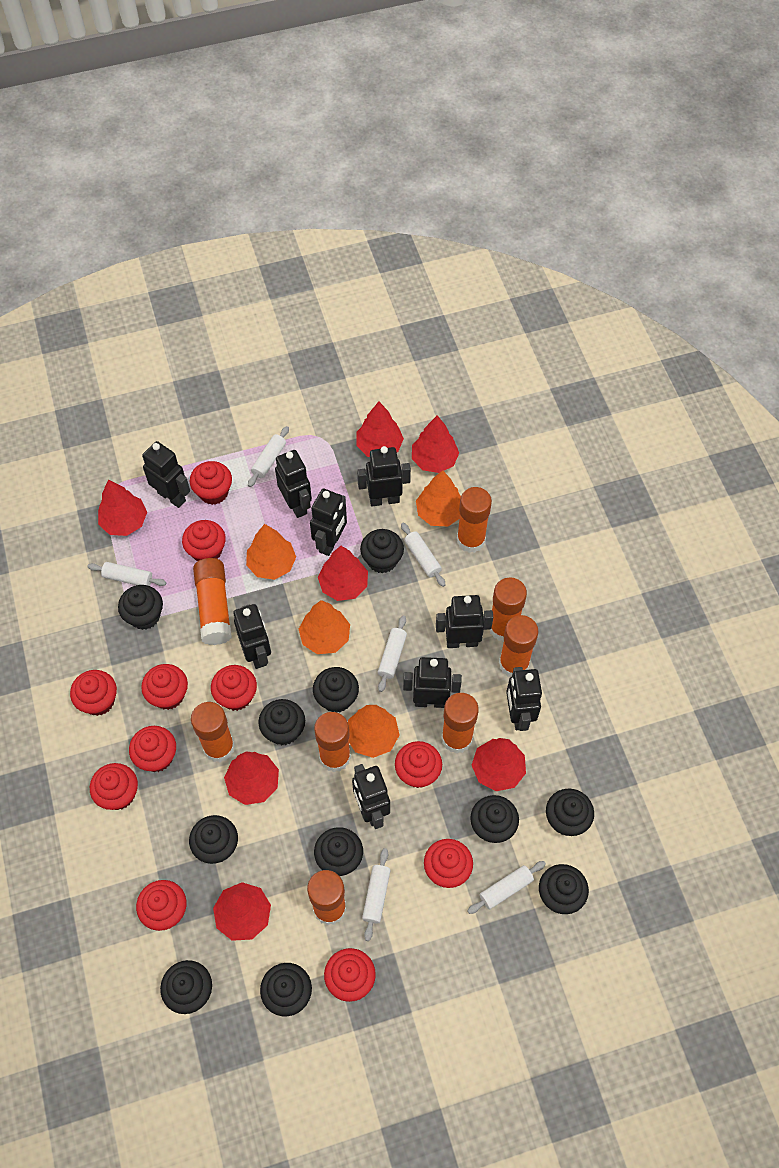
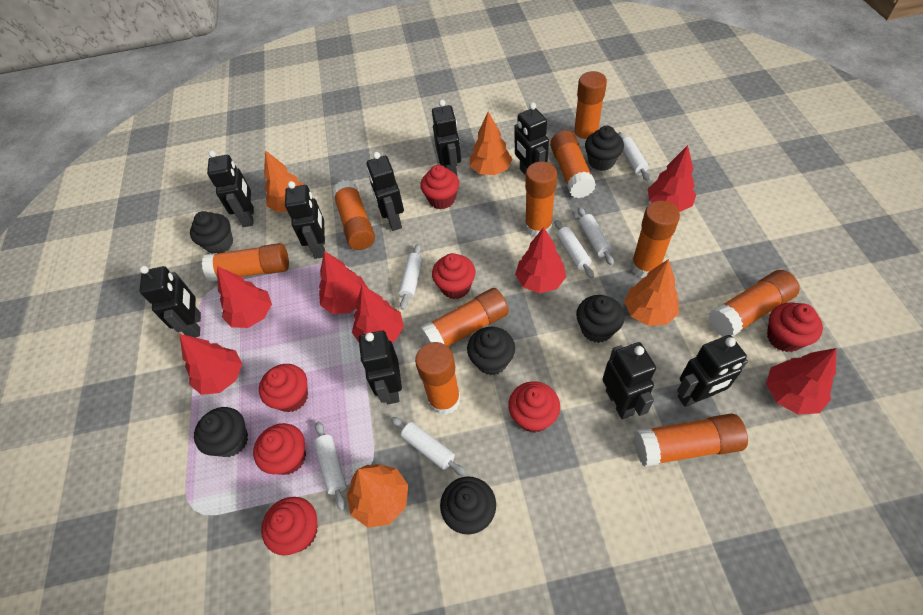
black cupcake: [118,585,163,630] [160,960,212,1014] [189,815,238,864] [258,699,305,745] [260,963,312,1017] [313,667,359,713] [314,827,363,876] [360,529,404,573] [470,795,519,843] [539,864,589,914] [546,789,594,836] = 11 -> [190,211,233,254] [194,407,248,457] [440,476,496,534] [467,327,515,375] [576,295,625,343] [585,126,624,171] = 6
orange glue stick: [191,702,235,762] [193,558,232,645] [307,870,346,925] [314,712,351,772] [441,693,479,754] [457,487,492,553] [489,577,527,641] [499,615,538,677] = 8 -> [202,243,289,282] [332,180,375,250] [415,342,461,415] [420,288,509,346] [525,161,557,237] [550,130,596,198] [573,71,607,147] [631,201,680,278] [634,413,748,467] [708,270,800,337] = 10
red cupcake: [70,670,117,716] [90,763,138,810] [129,726,176,772] [136,880,186,931] [141,664,188,710] [182,520,226,561] [190,461,232,505] [211,665,257,711] [324,948,376,1002] [395,741,442,788] [424,839,473,888] = 11 -> [253,423,306,475] [259,364,308,413] [261,497,318,556] [420,165,459,209] [432,253,476,299] [508,381,560,433] [767,302,823,352] = 7

